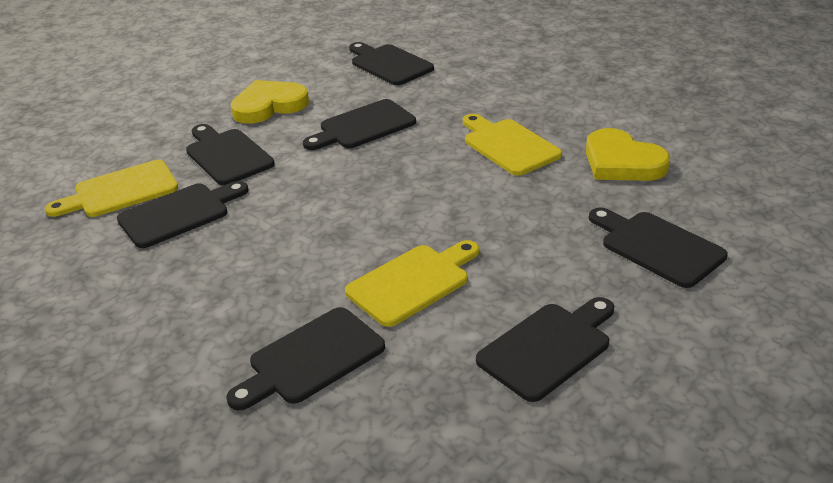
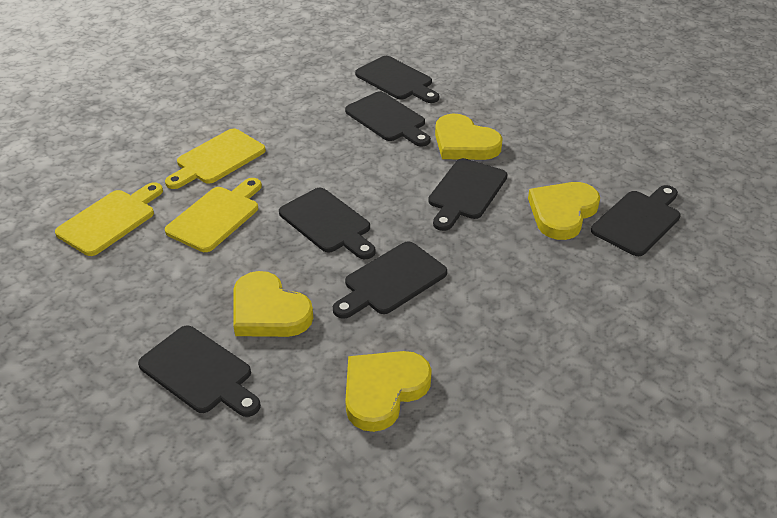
yellow heart: [230,80,309,124] [586,128,670,181] = 2 -> [233,271,313,337] [345,351,432,432] [435,114,503,160] [528,182,600,240] = 4

